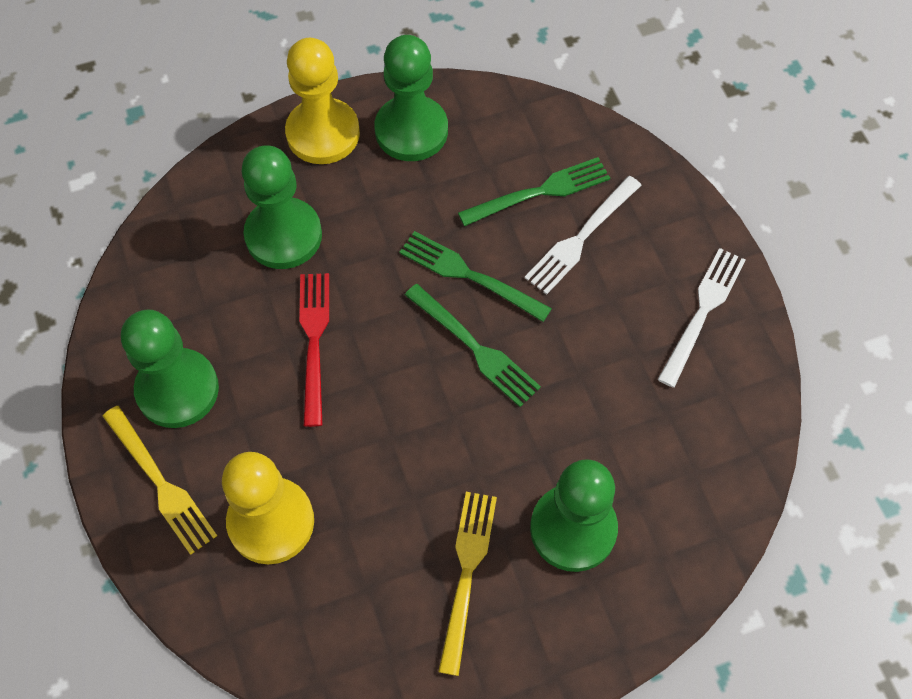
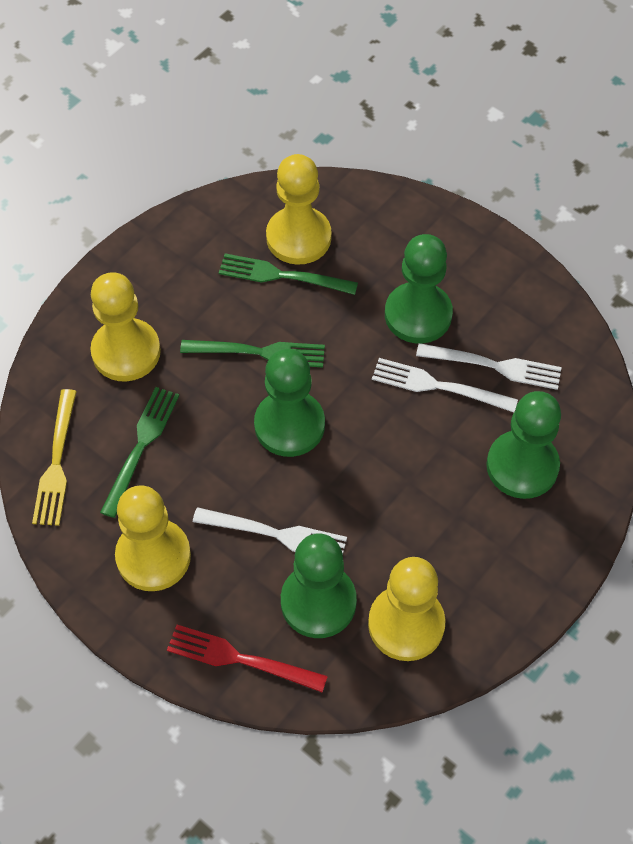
white fork: [524,176,642,295] [657,248,746,388] = 2 -> [193,507,347,553] [372,358,518,412] [416,343,562,390] = 3
yellow fork: [103,406,217,555] [438,492,497,676] = 2 -> [32,389,77,526] = 1
yellow pawn: [222,452,314,564] [285,38,360,164] = 2 -> [90,272,161,382] [115,485,191,591] [266,154,332,265] [368,557,446,661] = 4

